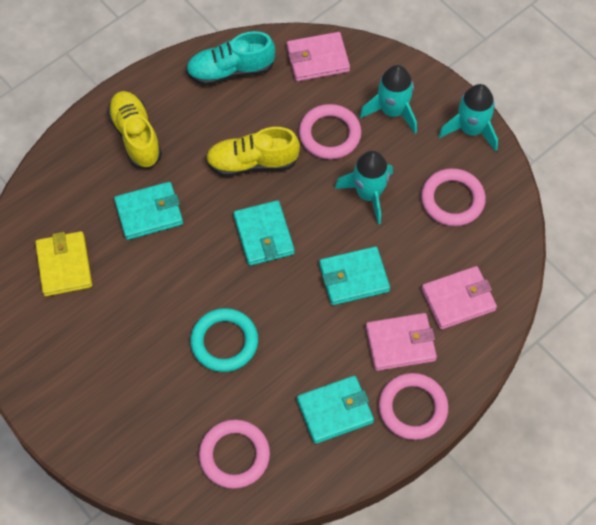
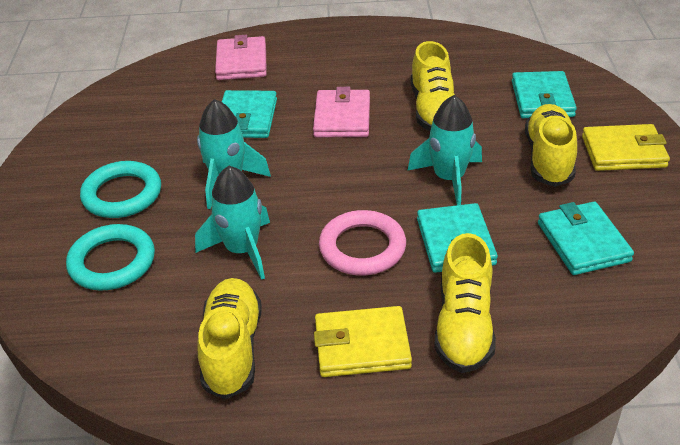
pink ring: [199,420,270,489] [299,104,361,159] [379,373,448,440] [421,168,486,226] = 4 -> [319,210,406,275] = 1
pink wallet: [287,32,350,81] [366,313,437,371] [422,266,497,330] = 3 -> [215,35,267,80] [313,87,370,137] = 2
turquoise ring: [190,308,258,372] = 1 -> [66,224,155,291] [80,161,161,218] = 2
turquoise shoe: [186,31,275,86] = 1 -> none = 0
yellow shoe: [107,91,162,169] [205,127,300,177] = 2 -> [197,278,262,399] [410,41,455,131] [434,233,496,373] [525,104,577,187] = 4
yellow wallet: [35,231,92,296] = 1 -> [314,306,412,377] [582,124,670,171] = 2

